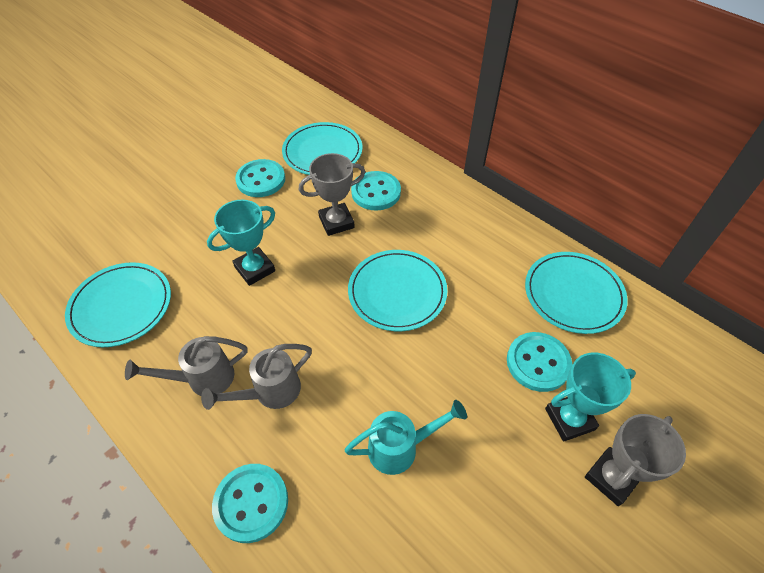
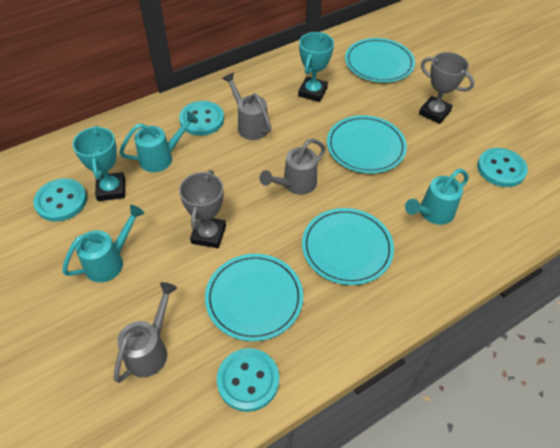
grey watering can: [125,336,247,396] [201,344,312,410] = 2 -> [114,282,177,383] [222,73,271,140] [260,139,325,195] = 3
turquoise watering can: [345,400,467,475] = 1 -> [62,205,144,282] [119,111,198,172] [405,169,469,225] = 3

